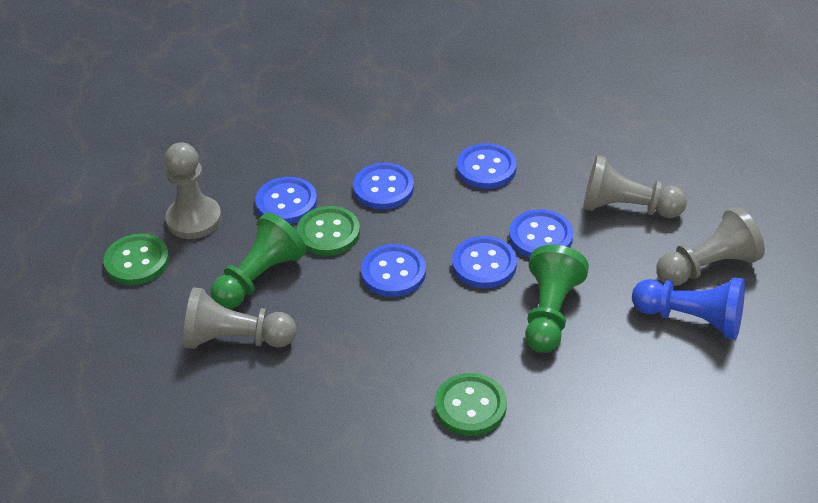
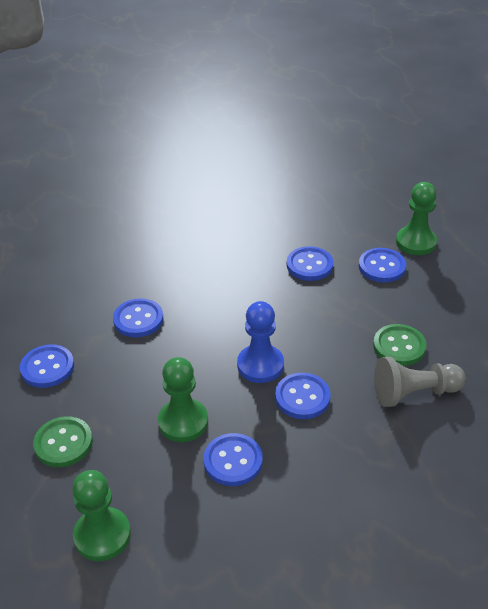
green button: [103,234,169,285] [297,206,360,256] [435,373,507,436] = 3 -> [33,416,93,467] [373,324,426,366] = 2
green pawn: [210,212,306,309] [525,245,589,353] = 2 -> [72,470,131,561] [158,357,208,442] [396,182,437,255] = 3
grey pawn: [164,142,222,239] [183,287,296,349] [583,155,687,218] [656,207,765,286] = 4 -> [374,357,466,407] = 1

